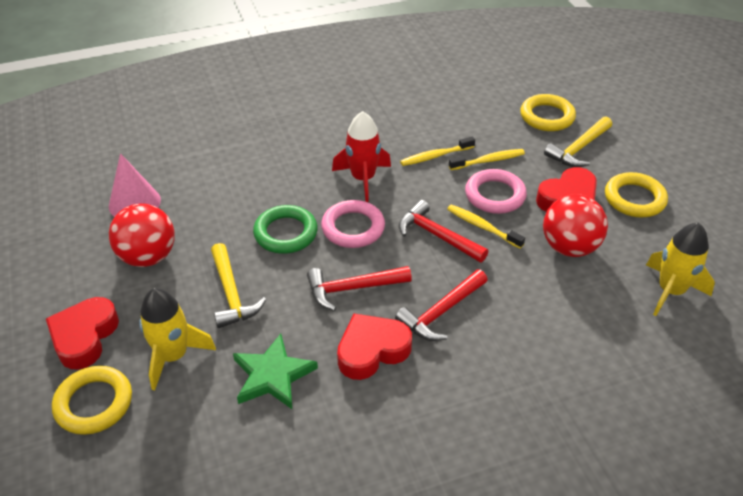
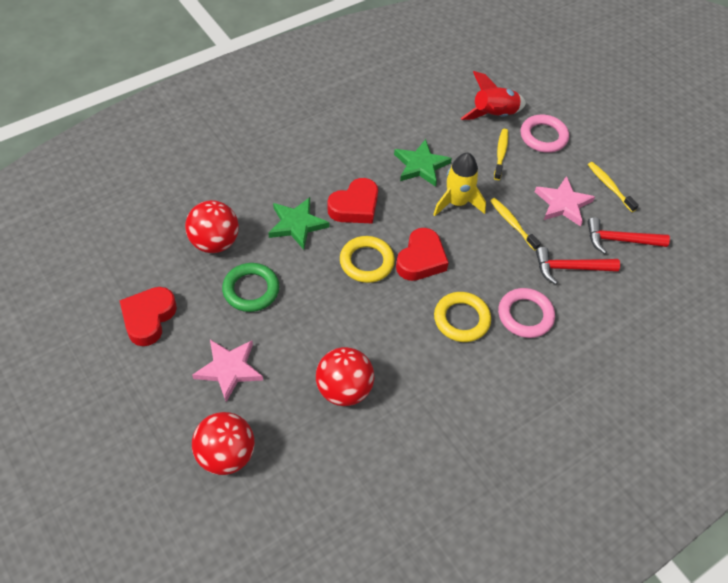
green star: [233,334,318,409] = 1 -> [268,197,329,250] [394,139,452,187] = 2
pink cone: [109,153,161,217] = 1 -> none = 0
pink star: none = 0 -> [192,340,263,402] [535,176,595,227] = 2
red ball: [109,204,175,267] [543,194,608,257] = 2 -> [185,200,239,253] [192,412,255,475] [316,347,374,406] = 3
red hammer: [307,266,412,311] [395,269,488,341] [399,200,489,263] = 3 -> [536,247,620,285] [588,217,670,254] = 2
yellow hammer: [211,243,266,328] [544,116,612,167] = 2 -> none = 0
yellow ring: [52,366,132,435] [520,94,576,131] [605,172,668,217] = 3 -> [340,236,395,283] [434,292,491,342] = 2
yellow rocket: [139,288,216,390] [646,223,715,316] = 2 -> [433,153,486,216] = 1

